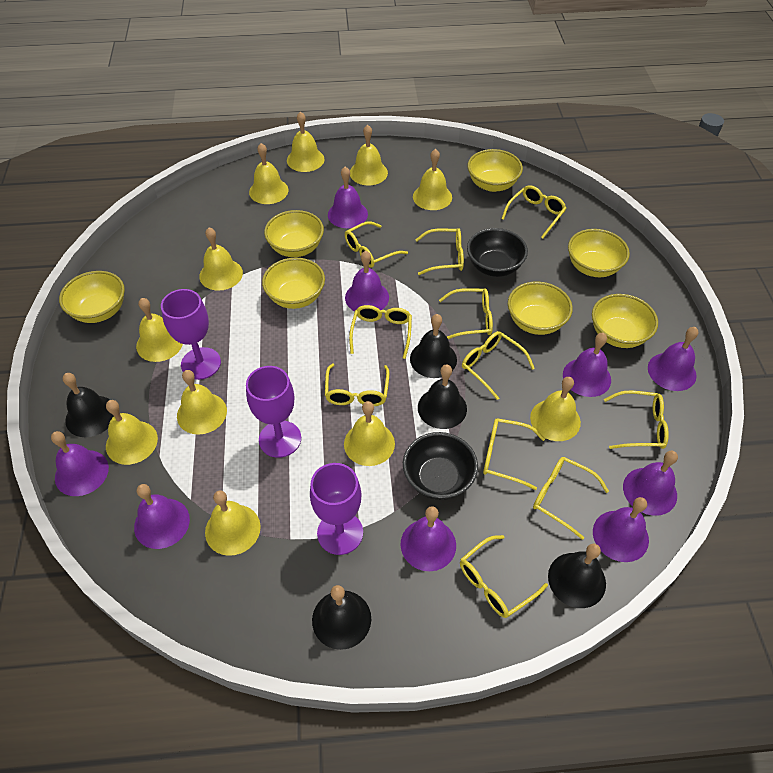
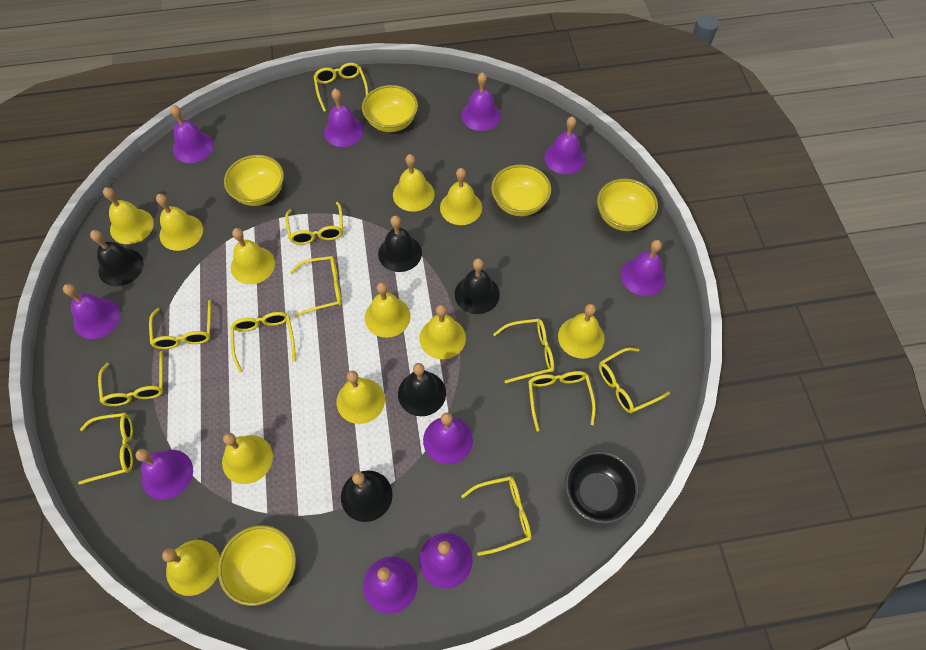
black bowl: [403,432,478,500] [467,228,528,277] = 2 -> [565,451,639,524] = 1
purple bell: [51,431,109,496] [134,484,190,549] [328,167,368,228] [345,251,389,311] [400,506,456,571] [563,333,611,397] [593,497,649,562] [623,451,678,516] [648,327,698,391] = 9 -> [63,284,120,339] [135,449,193,500] [170,105,214,163] [324,89,364,147] [363,557,418,614] [419,533,473,589] [423,412,473,464] [461,72,501,131] [544,116,585,174] [621,240,666,296] = 10
purple goblet: [161,289,221,380] [246,366,301,458] [310,463,363,555] = 3 -> none = 0
yellow bowl: [59,271,125,323] [262,258,325,309] [264,210,324,257] [468,149,523,192] [508,282,573,335] [568,229,630,277] [592,294,658,348] = 7 -> [218,525,296,606] [224,155,284,206] [362,85,418,132] [491,165,551,216] [597,179,658,231] = 5

